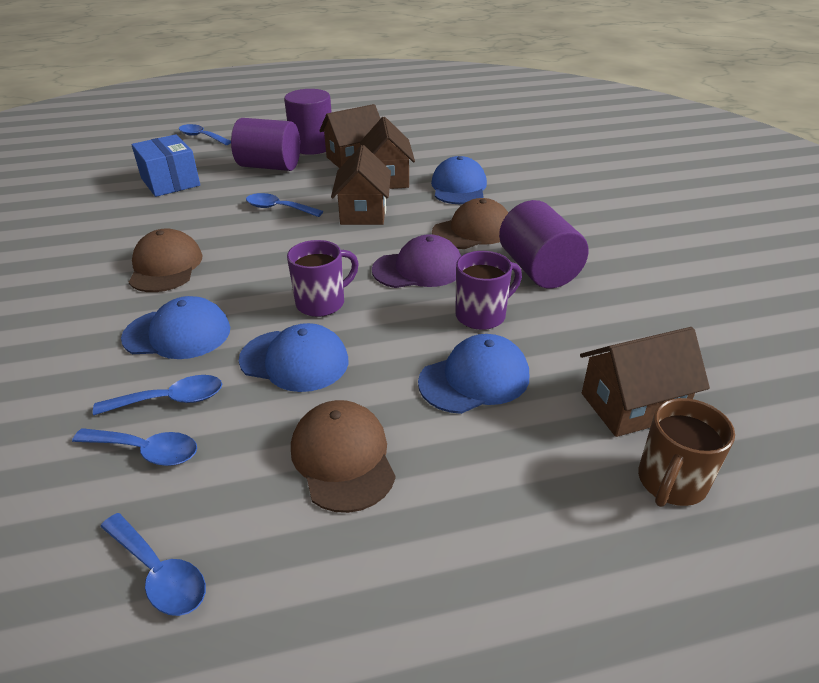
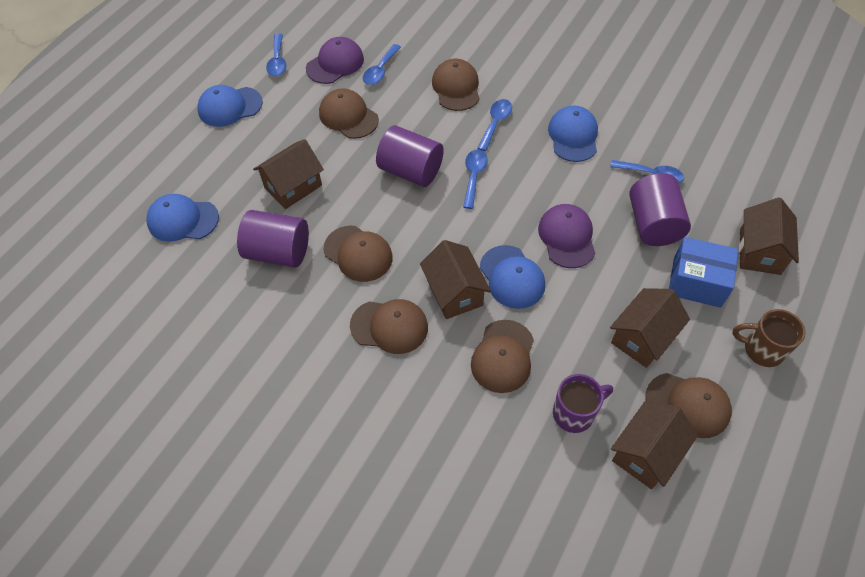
brown cap: [129,229,202,292] [291,400,396,513] [432,198,508,249] = 3 -> [319,88,379,139] [324,226,393,282] [350,299,428,354] [432,59,480,111] [471,320,534,393] [645,373,732,438] = 6
brown house: [319,104,380,168] [331,145,391,225] [360,117,415,189] [580,327,710,437] = 4 -> [253,139,324,209] [420,240,491,319] [610,288,690,368] [611,401,698,489] [739,197,799,275] = 5
purple cap: [372,234,461,288] = 1 -> [306,37,364,84] [538,204,595,268] = 2
purple mug: [287,240,359,317] [455,251,522,330] = 2 -> [553,374,613,433] = 1

